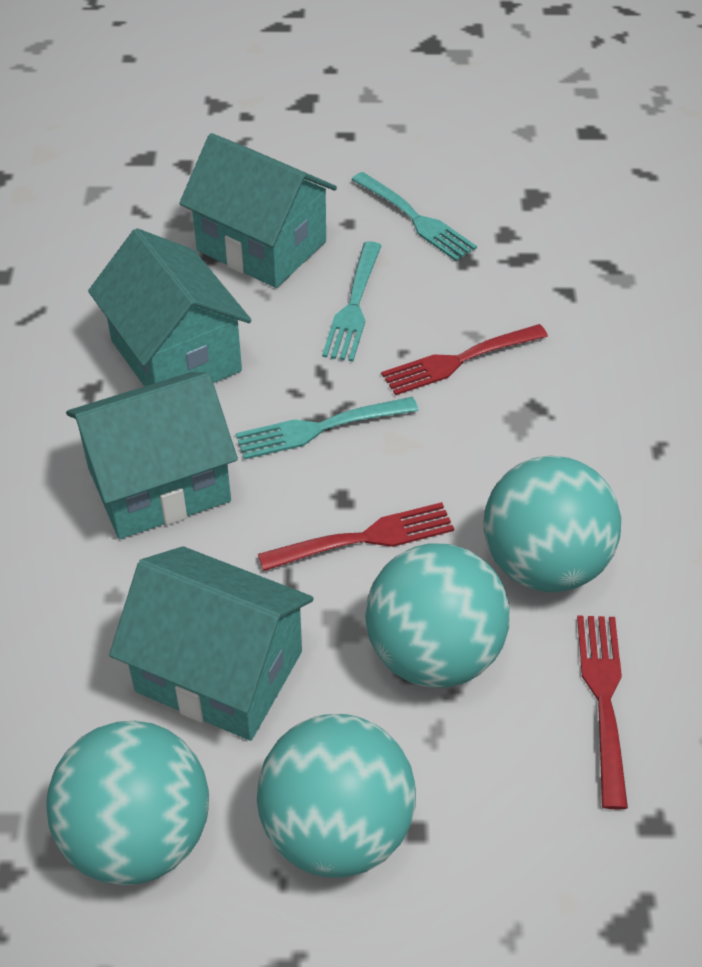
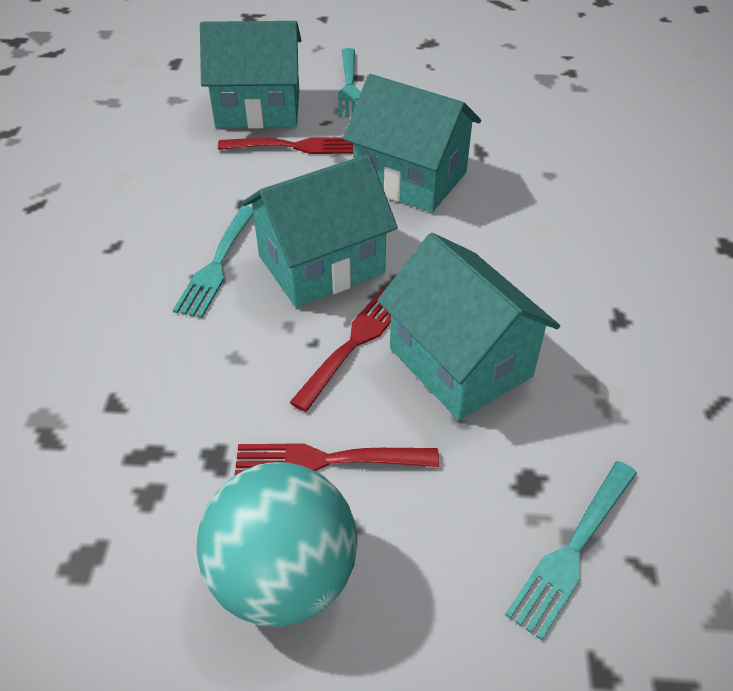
turquoise ball: [46,721,209,885] [257,714,416,878] [365,543,510,688] [484,456,621,592] = 4 -> [197,462,357,627] = 1

